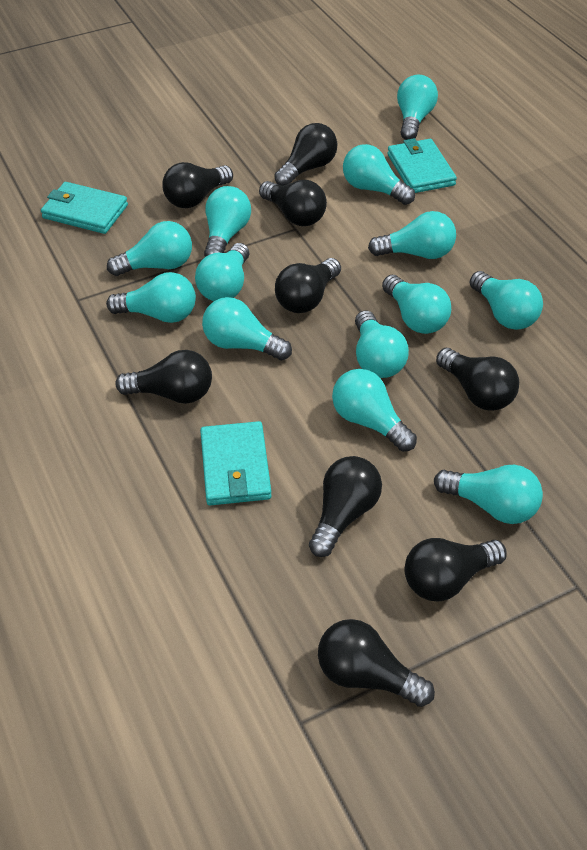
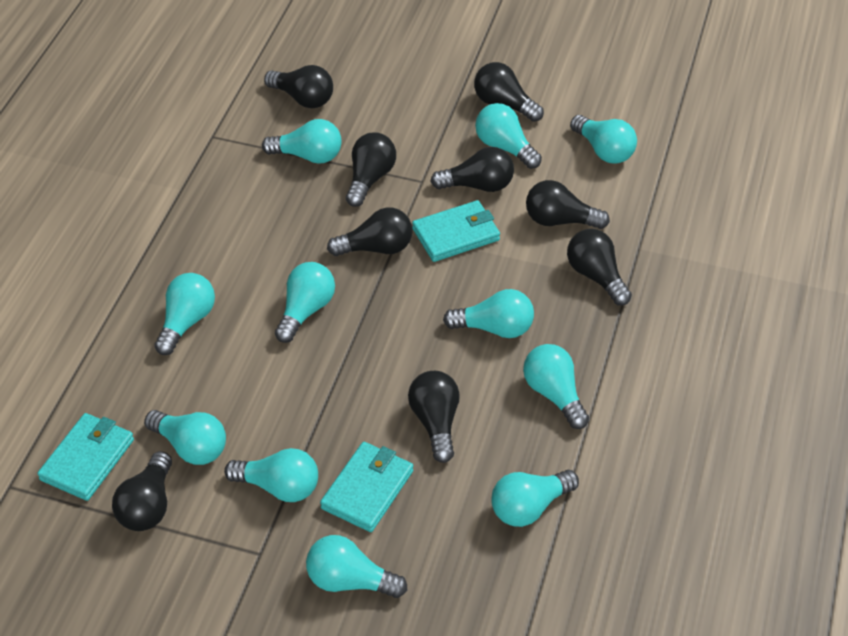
turquoise light bulb: [106,272,196,323] [107,221,192,276] [195,243,249,301] [202,297,292,361] [204,186,251,257] [332,369,417,452] [343,144,415,205] [355,310,409,378] [368,211,456,259] [382,275,451,334] [397,75,438,140] [434,465,543,524] [469,271,543,330] = 13 -> [144,410,226,465] [154,273,215,355] [224,448,318,502] [262,119,342,164] [275,262,335,343] [306,535,407,598] [443,289,534,338] [475,103,542,169] [491,470,579,527] [523,344,589,429] [570,115,637,164] = 11

